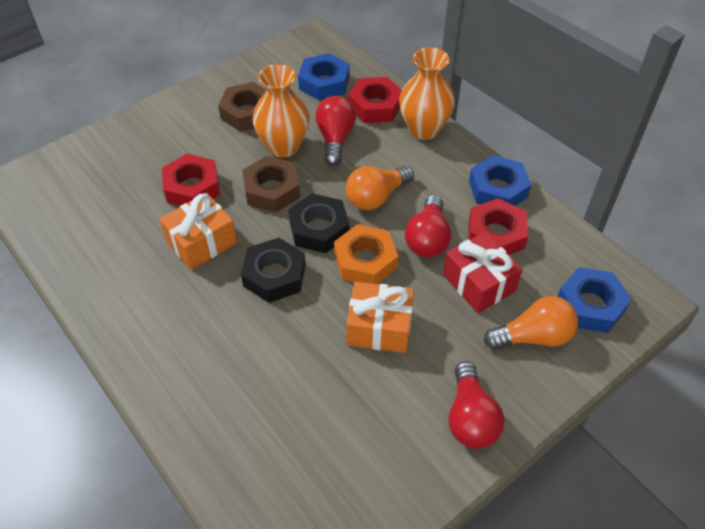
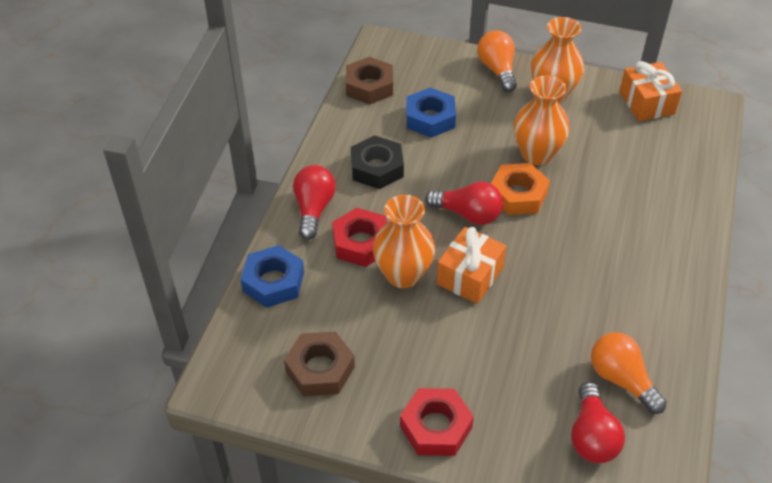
black nut: [241,238,306,303] [288,193,349,253] = 2 -> [351,135,404,189] = 1
blue nut: [298,53,349,101] [469,155,531,206] [557,267,632,333] = 3 -> [240,245,304,308] [406,88,456,138] = 2
orange vase: [252,64,310,158] [399,47,455,140] = 2 -> [373,195,435,288] [513,76,570,165] [531,17,584,103] = 3
red gift: [443,232,522,313] = 1 -> none = 0
red nut: [162,154,220,206] [348,77,402,123] [468,198,528,255] = 3 -> [332,208,387,267] [400,388,474,456] = 2

